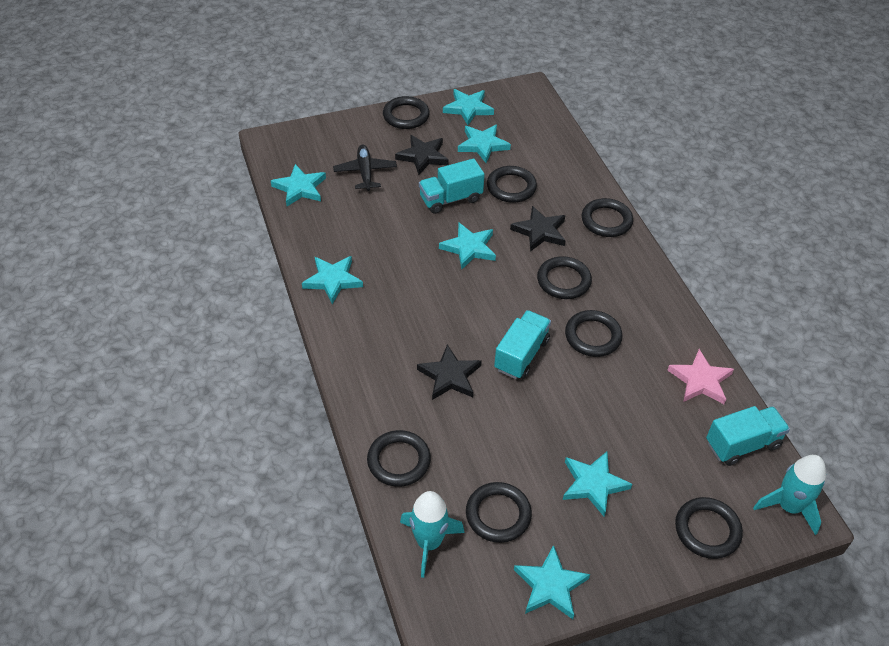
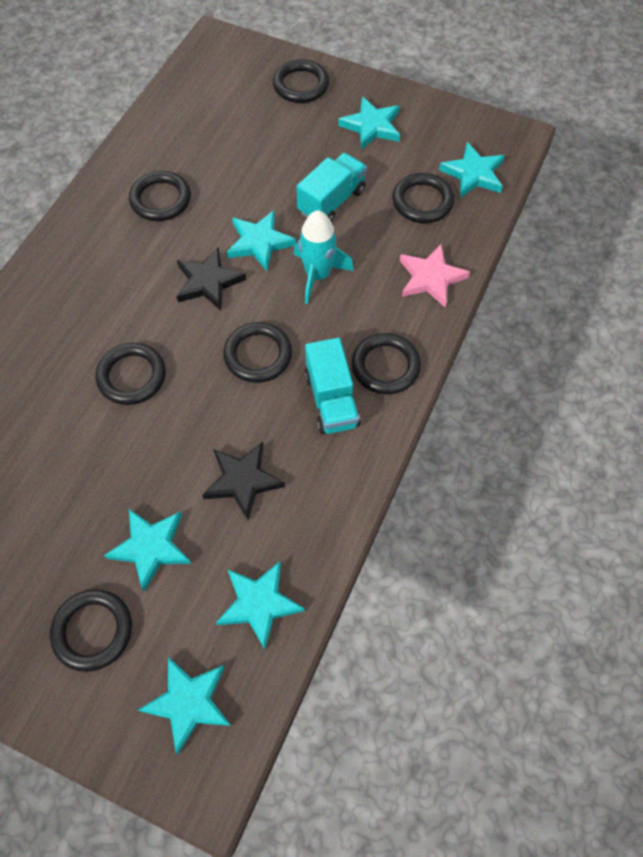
black plane: [333,145,397,191] = 1 -> none = 0
black ring: [367,430,431,487] [383,96,430,129] [466,482,532,543] [487,166,537,203] [537,256,592,299] [565,310,623,357] [582,198,633,237] [675,497,743,559] = 8 -> [50,589,132,672] [96,343,166,405] [129,171,191,221] [223,322,292,383] [273,59,329,103] [352,333,421,395] [393,173,455,223] = 7
black star: [395,135,449,175] [417,344,482,400] [510,206,566,252] = 3 -> [177,247,246,311] [202,442,285,520] = 2
turquoise rocket: [400,491,465,578] [753,455,826,535] = 2 -> [294,210,354,304] = 1
turquoise star: [271,164,326,206] [302,256,363,304] [439,223,496,269] [443,89,494,125] [458,125,511,163] [514,545,590,619] [563,452,632,516] = 7 -> [104,509,191,591] [139,657,231,755] [216,561,305,649] [227,210,296,271] [338,97,400,150] [439,142,505,198] = 6
turquoise truck: [419,158,485,214] [494,310,551,379] [706,406,790,466] = 3 -> [296,153,367,222] [305,338,360,434] = 2

